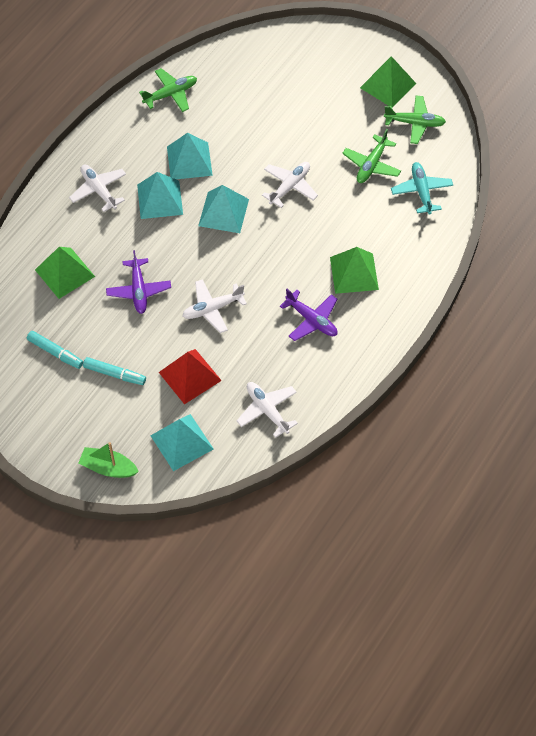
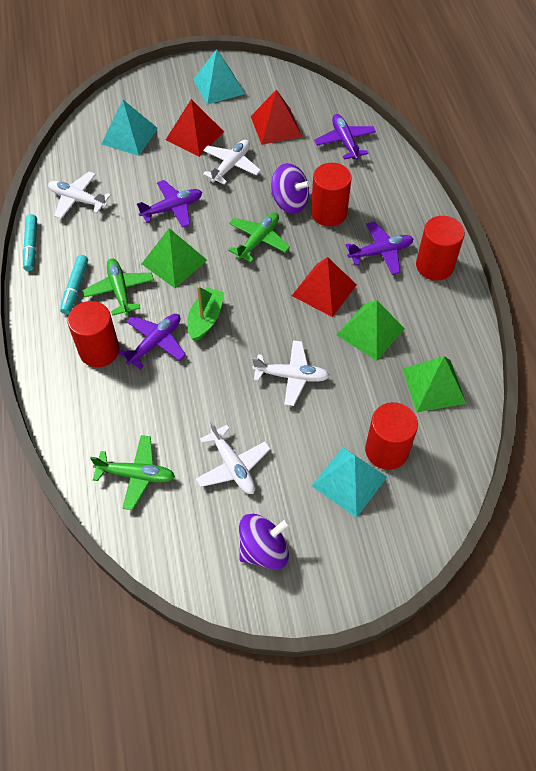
purple plane: [106,250,171,314] [280,289,338,341] = 2 -> [119,314,186,369] [137,180,202,228] [314,114,376,160] [346,222,413,275] = 4
purple spinning top: none = 0 -> [239,514,290,570] [271,163,311,214] = 2
red cylinder: none = 0 -> [67,301,120,367] [311,163,352,227] [365,402,418,470] [416,216,465,281] = 4
red pyramid: [159,349,222,404] = 1 -> [166,99,224,157] [251,89,302,145] [292,257,357,317] = 3
turquoise plane: [391,162,453,215] = 1 -> none = 0
turquoise pyramid: [137,172,183,219] [151,414,213,471] [167,133,213,179] [198,185,249,233] = 4 -> [101,100,158,156] [193,49,245,105] [312,447,387,518] = 3

